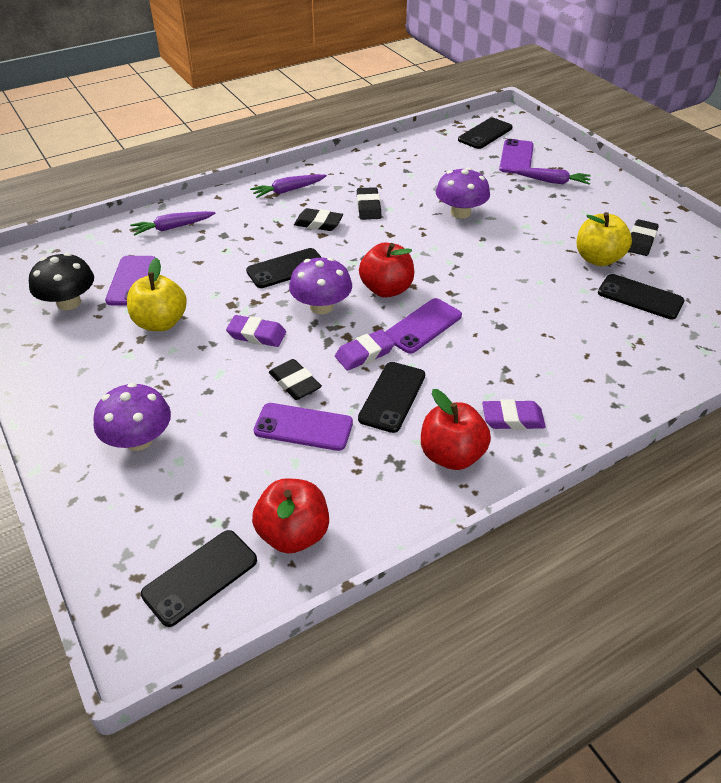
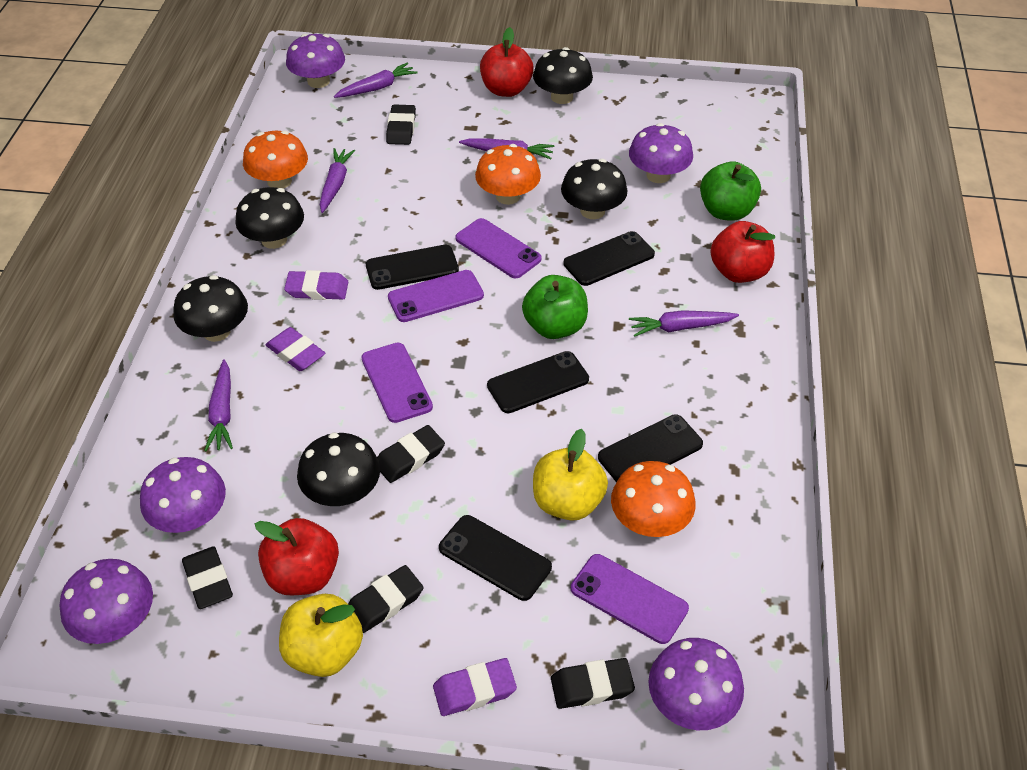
black eraser: [269,359,322,400] [294,208,343,231] [357,187,381,220] [628,219,659,256] = 4 -> [182,546,233,609] [348,565,423,633] [377,425,445,483] [386,105,416,145] [551,658,635,709] = 5
black mushroom: [29,253,94,310] = 1 -> [173,275,248,342] [235,187,304,249] [297,432,380,506] [533,47,593,104] [561,159,628,219] = 5
green apple: none = 0 -> [522,275,588,339] [700,161,761,221] = 2
orange mushroom: none = 0 -> [243,131,308,189] [475,144,541,205] [611,461,696,537] = 3
purple carrot: [130,211,215,236] [250,174,327,198] [512,168,591,185] = 3 -> [204,359,233,451] [319,148,355,213] [334,63,417,98] [459,138,554,159] [629,310,739,337] = 5
purple mushroom: [93,383,171,451] [289,257,352,314] [436,168,490,218] = 3 -> [59,559,153,644] [140,457,226,533] [286,34,345,88] [629,123,693,183] [648,638,744,730] = 5

